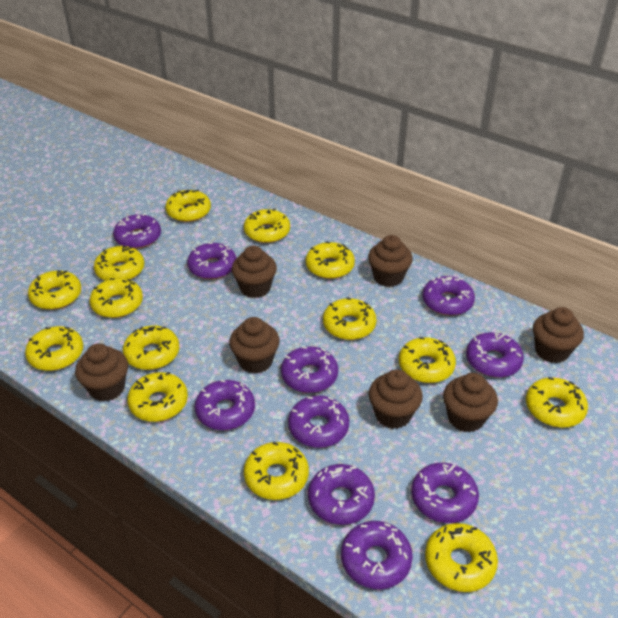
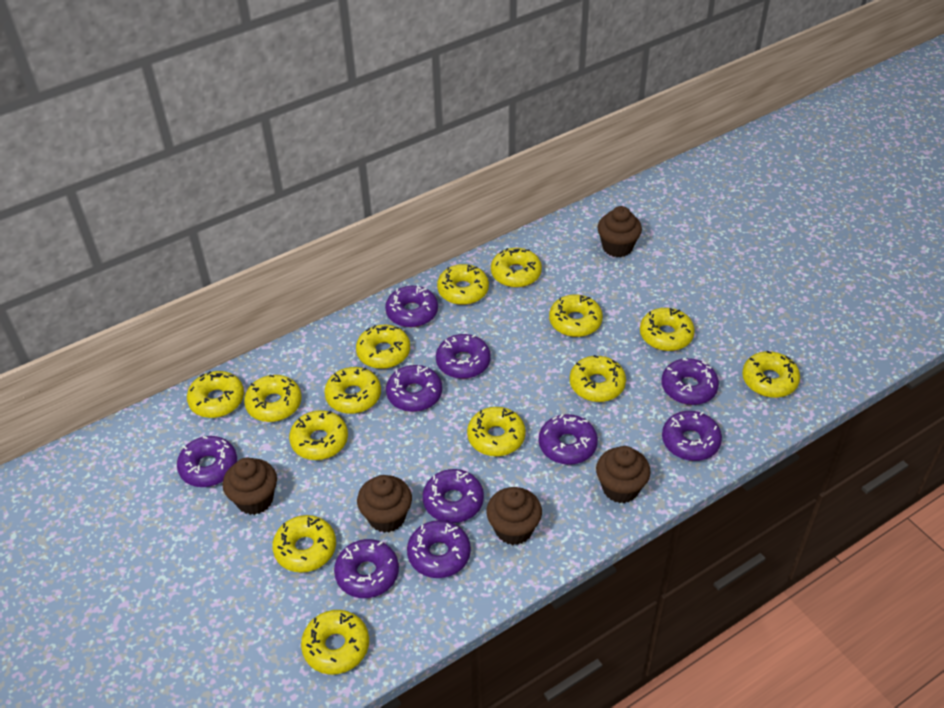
brown cupcake: [75,343,128,402] [229,317,280,374] [232,245,277,298] [368,235,413,287] [369,369,423,429] [443,373,498,433] [533,307,584,363] = 7 -> [223,458,277,515] [357,475,412,533] [486,487,542,545] [596,446,651,503] [597,206,642,257] = 5

